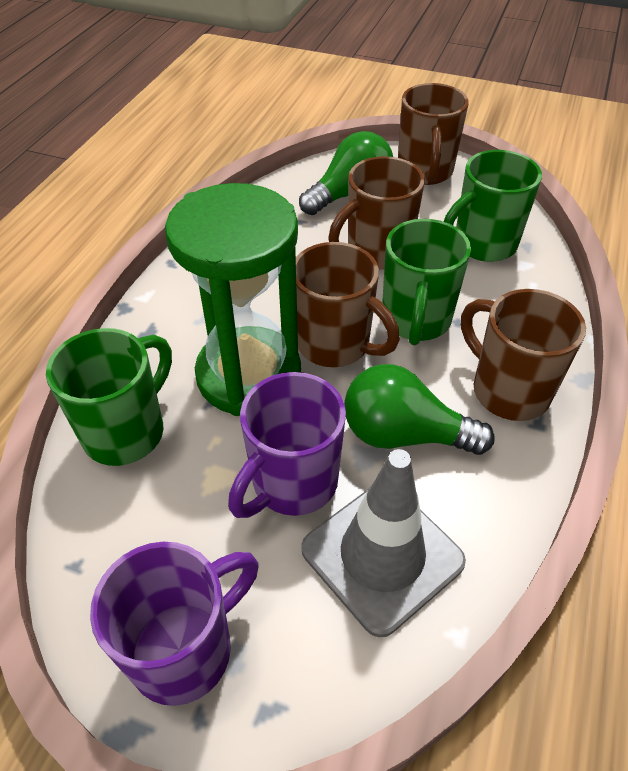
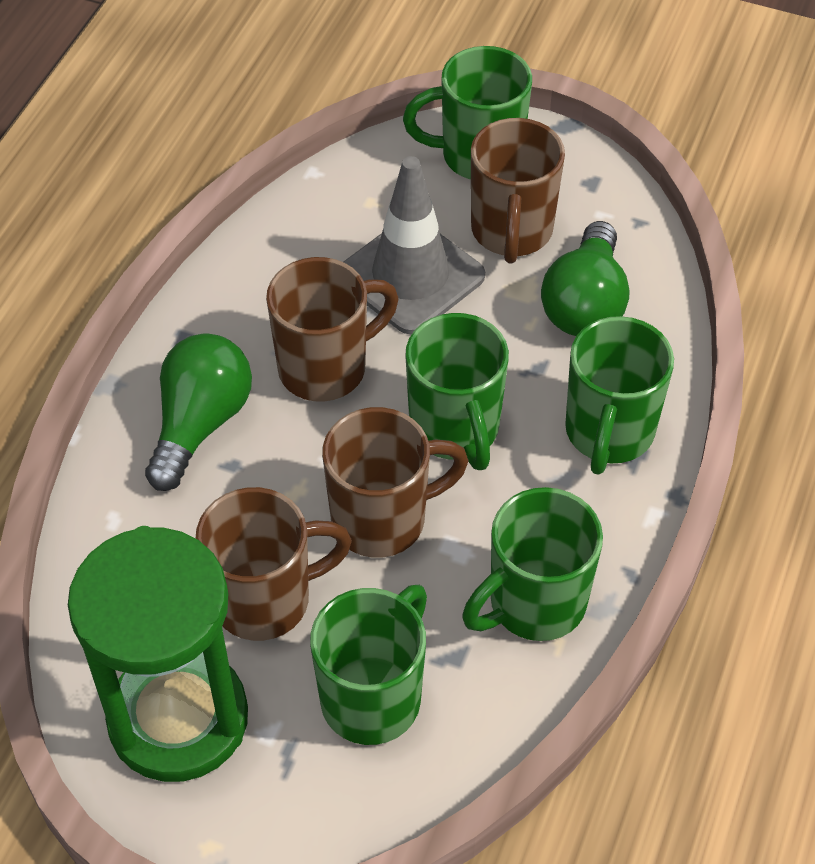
green mug: [46,328,172,466] [382,219,471,345] [444,150,542,262] = 3 -> [310,585,427,745] [403,46,532,179] [405,313,509,470] [462,487,603,641] [565,316,674,475] = 5
purple mug: [90,542,259,706] [228,372,346,518] = 2 -> none = 0

